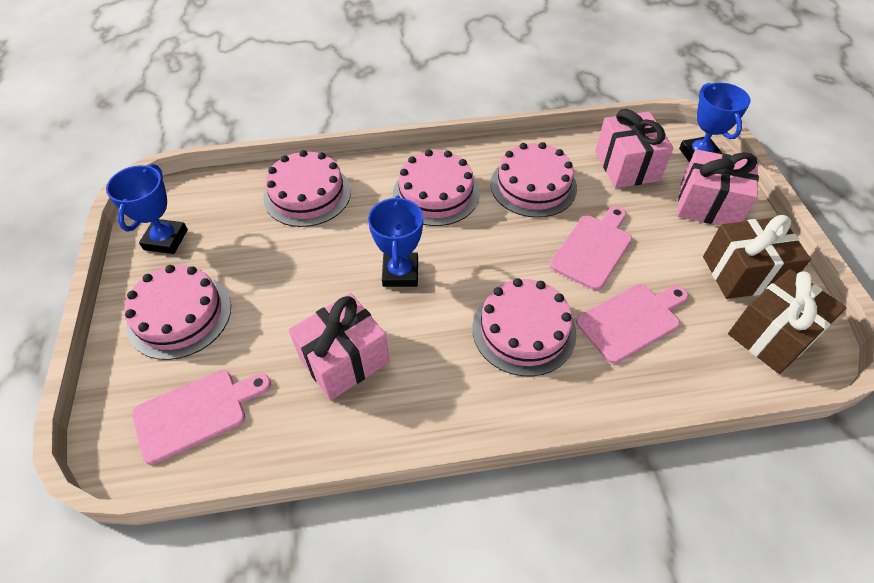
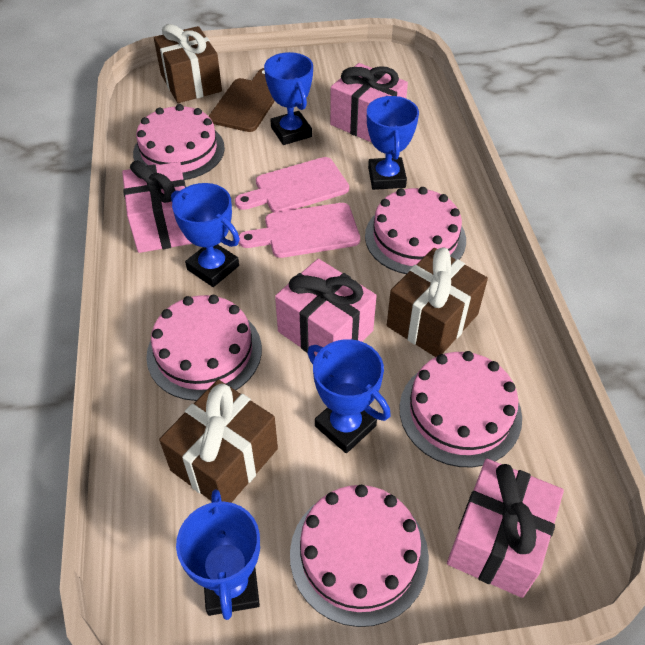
blue trophy: [106,164,188,254] [368,195,423,287] [679,82,751,163] = 3 -> [171,183,240,287] [176,489,260,620] [264,52,313,145] [307,339,391,453] [367,96,419,190] = 5
brown cutting board: none = 0 -> [209,68,275,132] = 1
brown gift: [703,215,811,299] [728,269,846,374] = 2 -> [154,24,222,103] [159,379,278,503] [387,248,488,357] = 3
pink cutting board: [132,370,271,464] [550,206,632,290] [576,284,688,364] = 3 -> [235,157,349,213] [239,203,360,258] = 2
pink gift: [289,293,390,400] [595,109,673,188] [677,150,759,225] = 3 -> [122,160,192,253] [275,259,377,356] [330,63,408,143] [447,458,564,598] = 4

